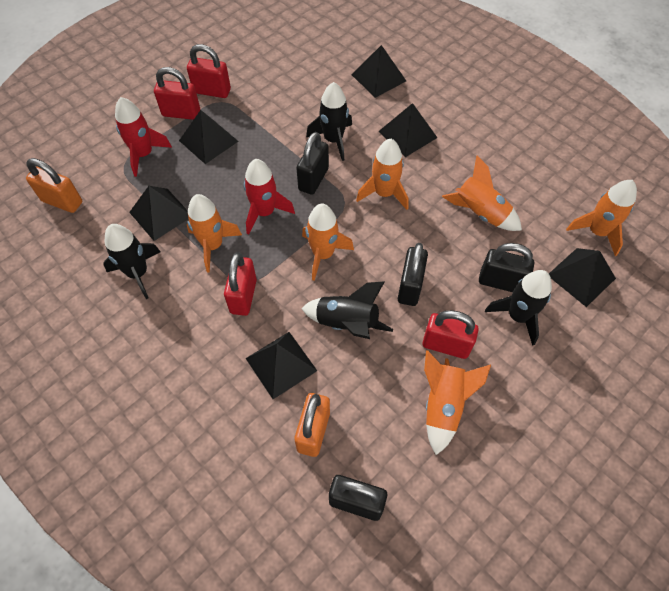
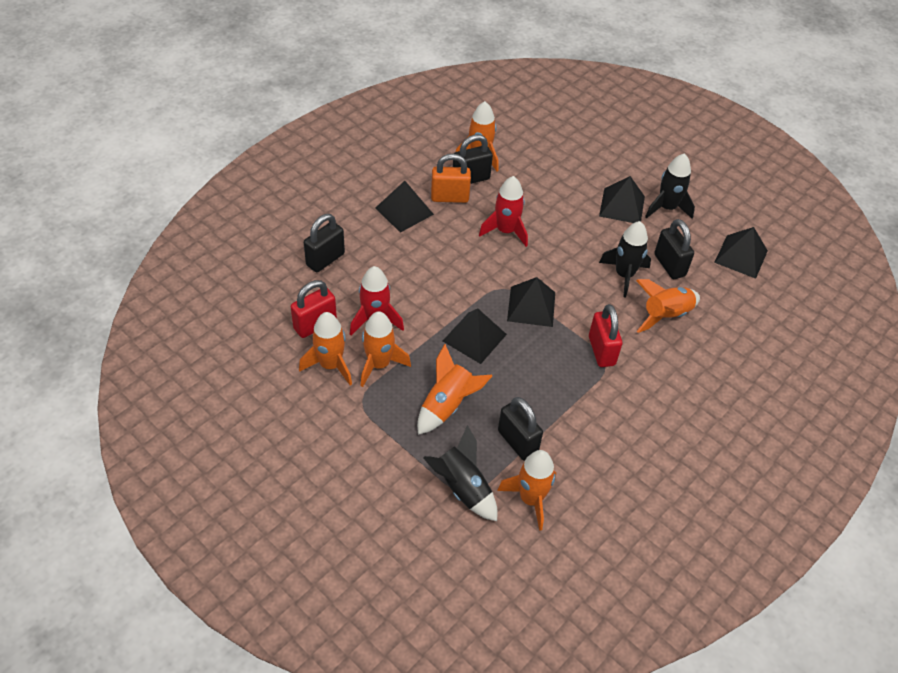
black pyramid: [129,186,189,241] [179,110,239,164] [245,332,317,399] [351,45,406,98] [378,103,437,157] [549,248,616,307] = 6 -> [375,181,434,233] [443,309,507,364] [507,277,555,327] [599,176,645,223] [714,227,768,279] = 5
black rocket: [103,224,160,299] [301,281,393,339] [306,82,352,161] [485,270,552,346] = 4 -> [423,425,498,521] [599,221,651,297] [645,153,695,219] = 3
orange padlock: [26,158,82,213] [294,393,330,457] = 2 -> [431,153,471,203] = 1
red padlock: [154,67,200,120] [187,44,231,98] [224,252,257,316] [422,310,479,359] = 4 -> [291,280,337,338] [589,304,622,367] = 2

